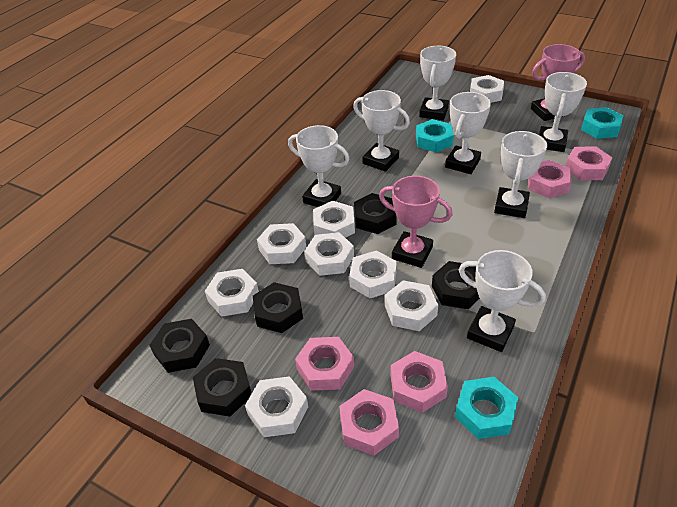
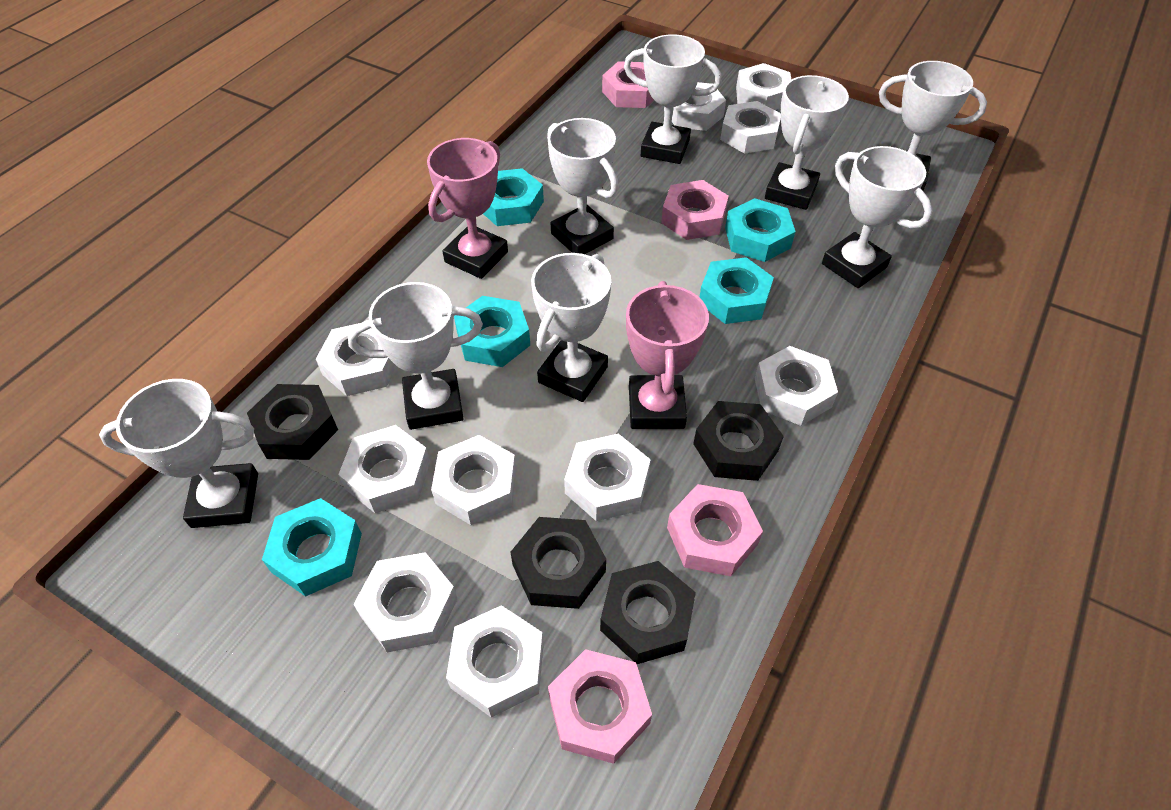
black nut: [150,319,210,373] [193,358,252,417] [253,282,303,333] [354,193,397,234] [432,261,480,309] = 5 -> [247,384,338,460] [510,517,606,609] [600,561,696,664] [693,401,784,481] = 4
pink nut: [295,337,354,391] [339,389,399,456] [391,351,448,413] [528,160,572,198] [566,146,613,180] = 5 -> [548,649,652,764] [602,61,654,108] [661,180,729,240] [667,484,763,576] = 4
turquoise nut: [416,119,454,153] [455,377,518,439] [581,107,623,139] = 3 -> [262,498,362,597] [454,296,530,367] [483,168,544,226] [699,257,774,324] [725,198,796,262] = 5
white nut: [205,269,259,317] [245,376,308,437] [257,223,306,264] [304,232,354,276] [313,201,355,238] [349,250,397,298] [385,280,438,331] [470,75,504,103] = 8 -> [316,323,396,396] [338,425,430,513] [353,552,457,652] [431,435,516,525] [446,605,544,718] [564,434,651,521] [672,82,726,131] [720,101,781,154] [736,63,791,110] [755,346,838,426] = 10
white trophy: [288,125,350,207] [353,90,410,172] [419,45,456,120] [445,92,491,174] [459,250,546,352] [494,131,547,218] [539,72,587,152] = 7 -> [99,379,258,528] [348,282,483,430] [531,253,611,402] [547,118,618,254] [624,34,721,164] [765,75,849,210] [822,146,933,288] [879,61,987,190] = 8

